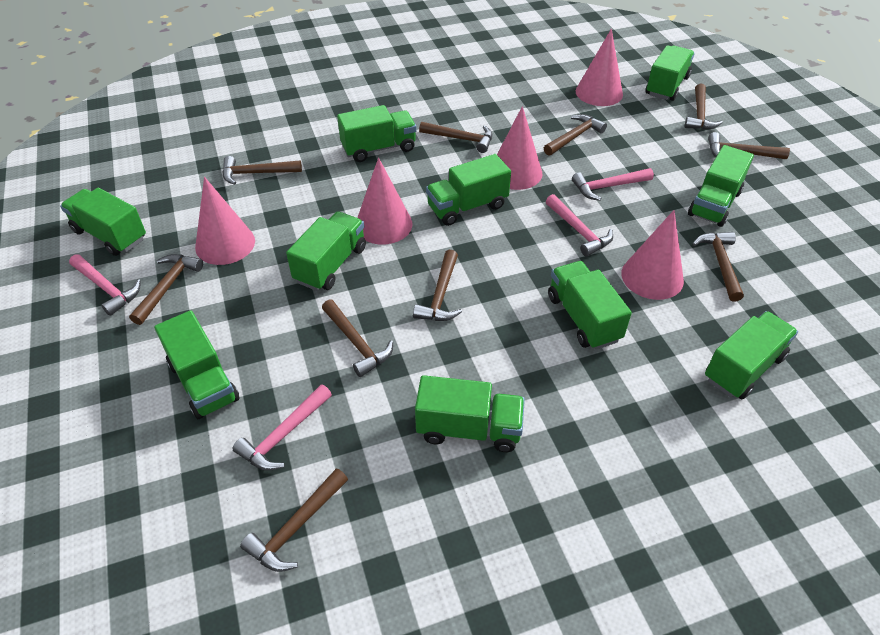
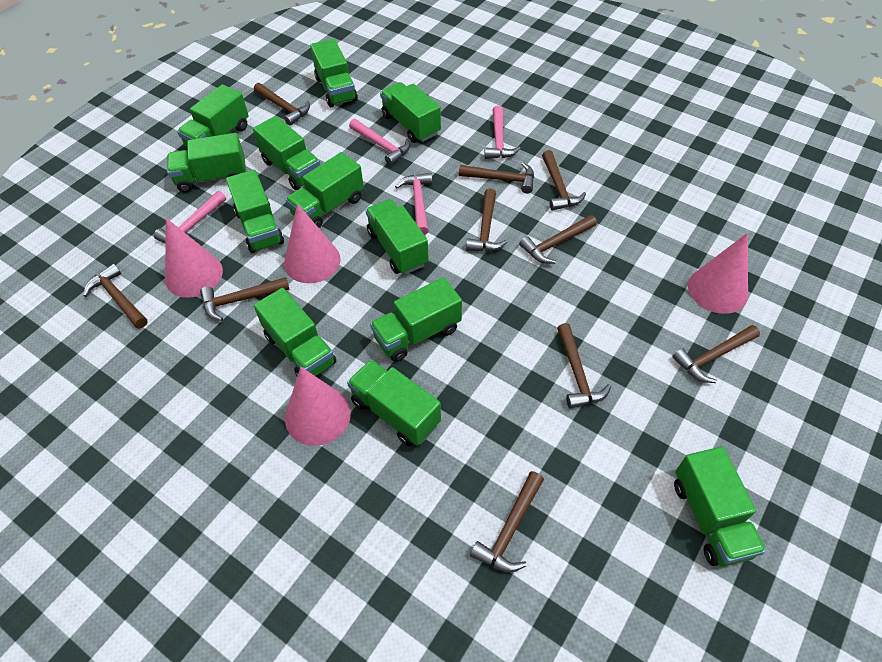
green truck: [60,188,146,256] [154,310,240,419] [286,211,366,291] [337,105,417,162] [415,375,525,452] [426,154,511,226] [548,261,632,350] [646,45,695,101] [688,145,754,227] [705,311,798,400] = 10 -> [167,133,246,192] [177,84,249,147] [226,170,284,253] [253,116,320,190] [254,288,336,376] [286,152,364,228] [310,39,358,107] [347,359,441,446] [365,199,429,275] [370,277,462,362] [380,82,441,143] [674,446,766,567] = 12
pink cone: [195,177,255,265] [357,158,412,245] [497,106,542,190] [576,29,623,106] [621,210,684,300] = 5 -> [165,218,223,298] [284,204,340,283] [285,367,351,446] [688,233,748,314] = 4

